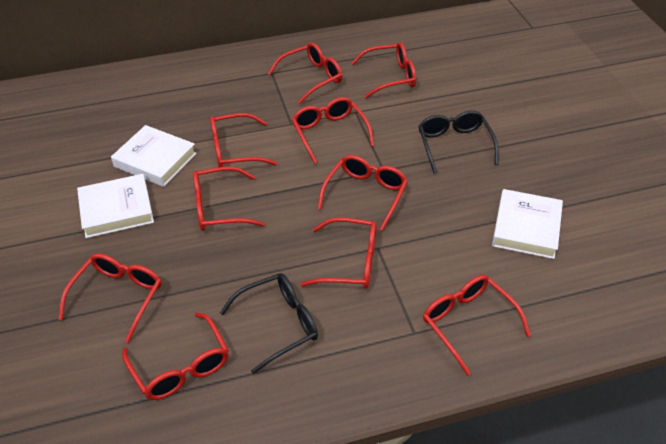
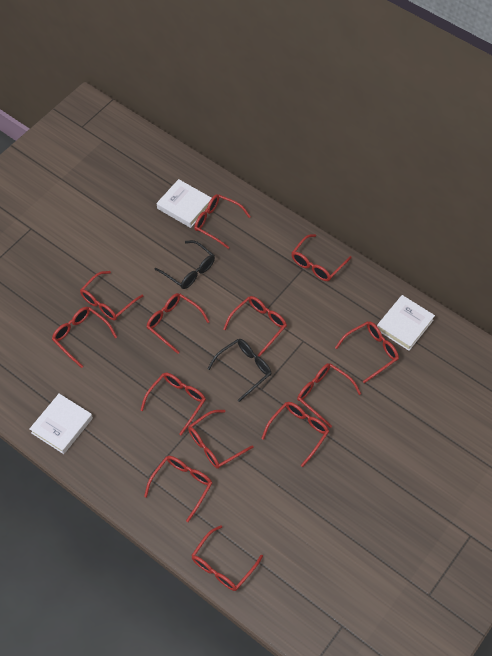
red glasses: [58,253,162,343] [122,313,229,400] [193,166,265,231] [210,113,278,167] [268,42,342,104] [292,97,374,164] [300,218,377,289] [317,155,408,231] [351,42,416,98] [423,275,531,376] = 10 -> [52,307,117,368] [80,271,143,320] [140,373,206,435] [144,456,212,522] [147,293,210,354] [188,410,254,469] [191,525,263,591] [194,194,251,249] [223,296,287,357] [261,402,329,467] [292,234,352,281] [297,363,361,428] [335,321,399,383] = 13

